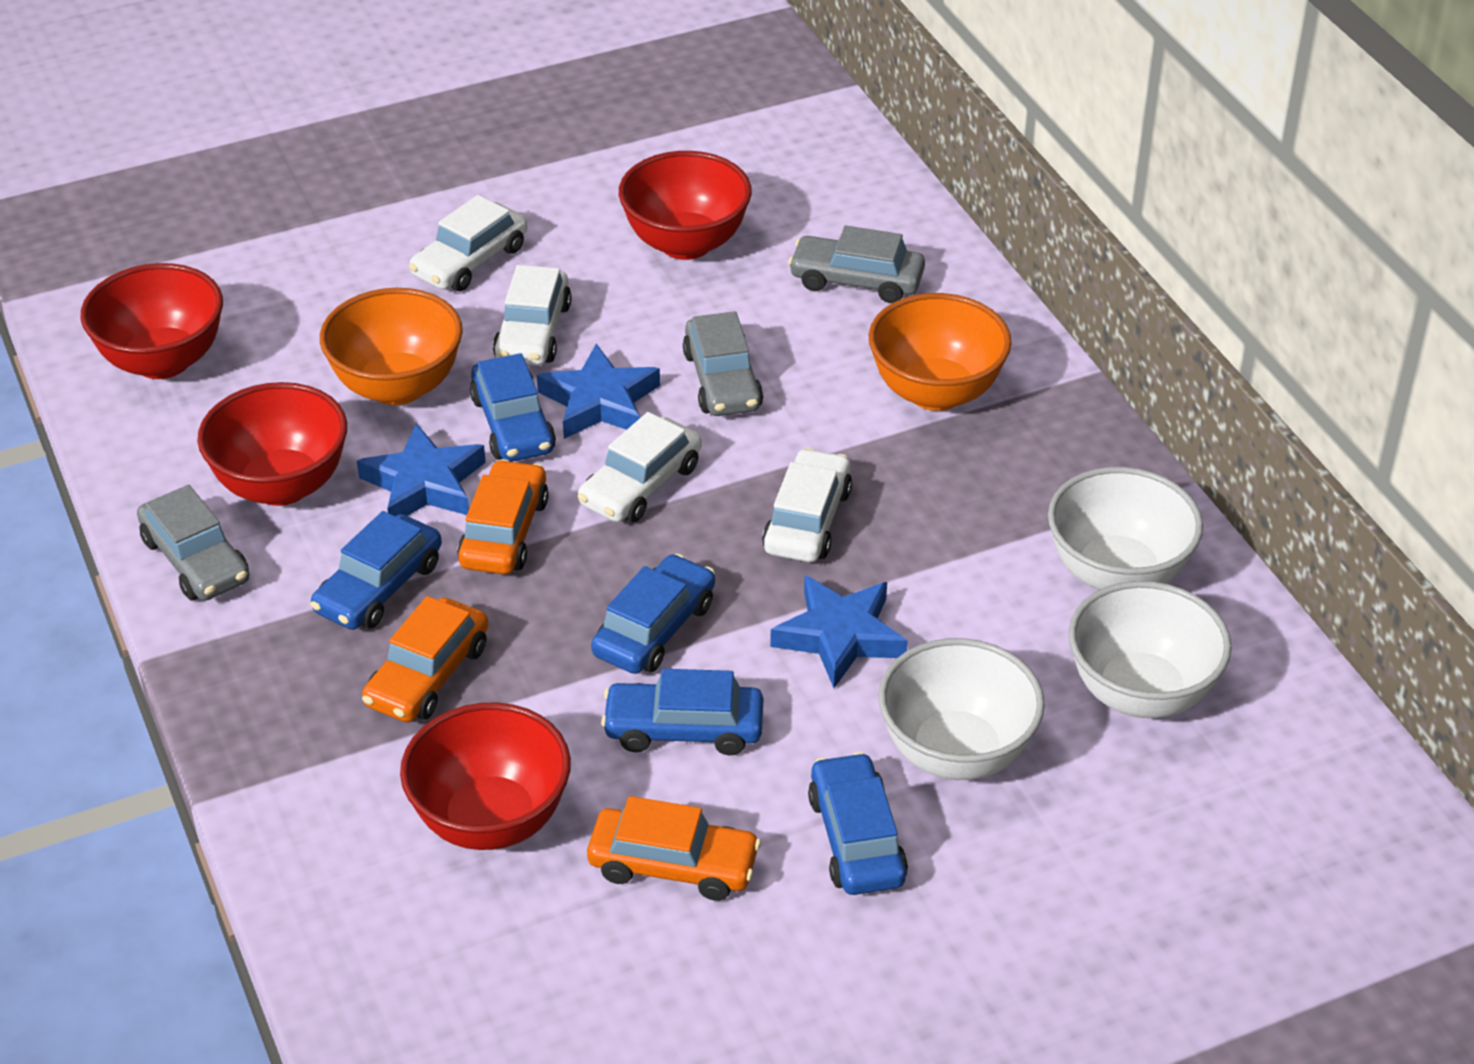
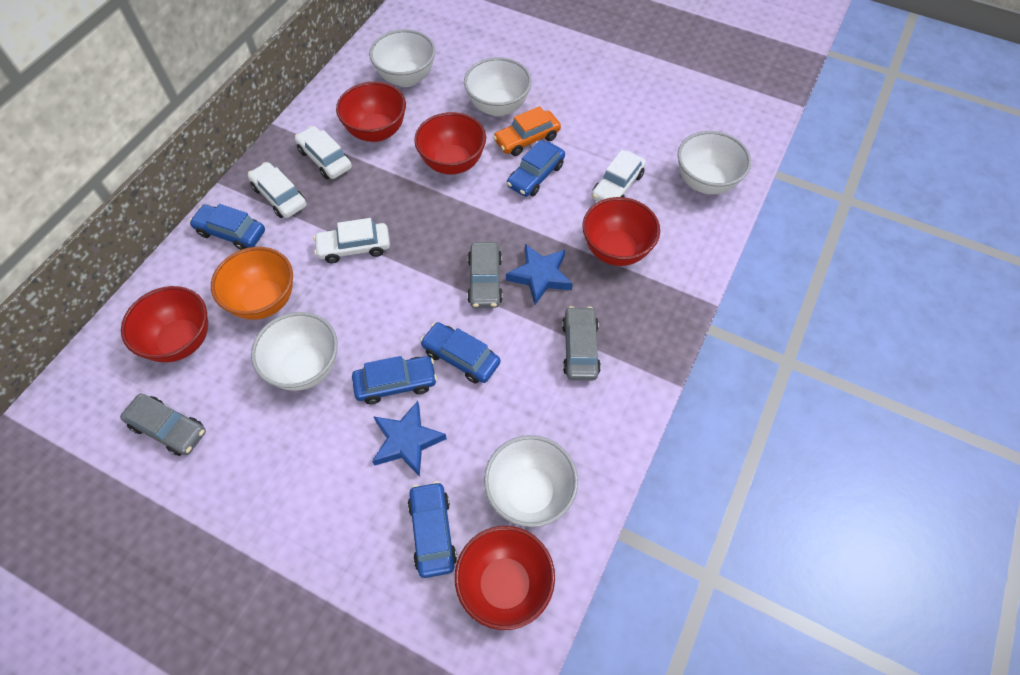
blue star: [357,423,486,516] [537,344,660,439] [770,575,908,688] = 3 -> [372,401,447,477] [506,244,573,305] = 2
orange bowl: [320,288,463,405] [869,293,1012,411] = 2 -> [211,247,293,320] = 1
orange car: [362,596,488,722] [457,459,549,574] [587,796,761,901] = 3 -> [493,106,561,156] = 1
red bowl: [80,263,223,379] [197,382,347,506] [400,702,571,850] [619,151,752,260] = 4 -> [121,286,208,362] [336,82,406,142] [414,112,486,174] [455,526,555,630] [583,197,660,266] = 5
white bowl: [878,638,1045,780] [1048,467,1203,590] [1068,581,1232,718] = 3 -> [251,312,338,391] [369,29,435,87] [464,57,532,116] [484,435,578,527] [678,131,751,194] = 5

